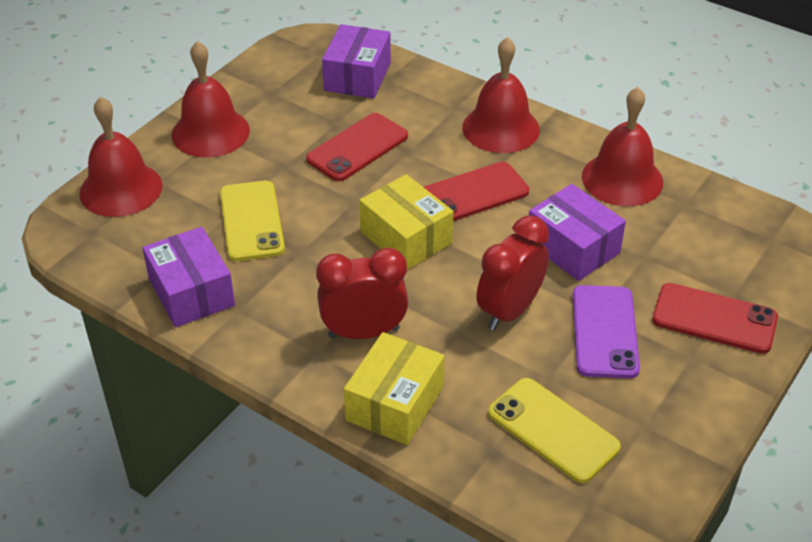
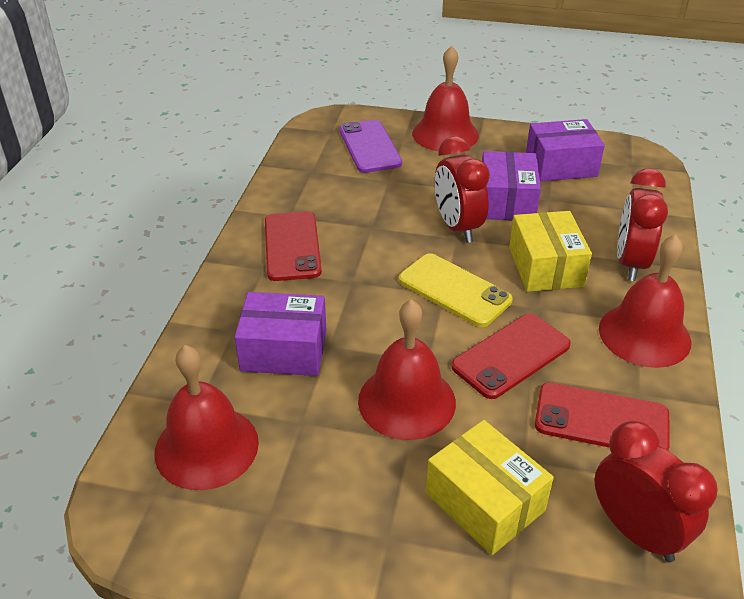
red clock: [316,247,409,339] [476,215,549,331] = 2 -> [435,136,490,243] [595,421,718,562] [617,168,668,281] = 3
yellow phone: [220,181,285,261] [488,378,621,483] = 2 -> [399,253,513,327] = 1

